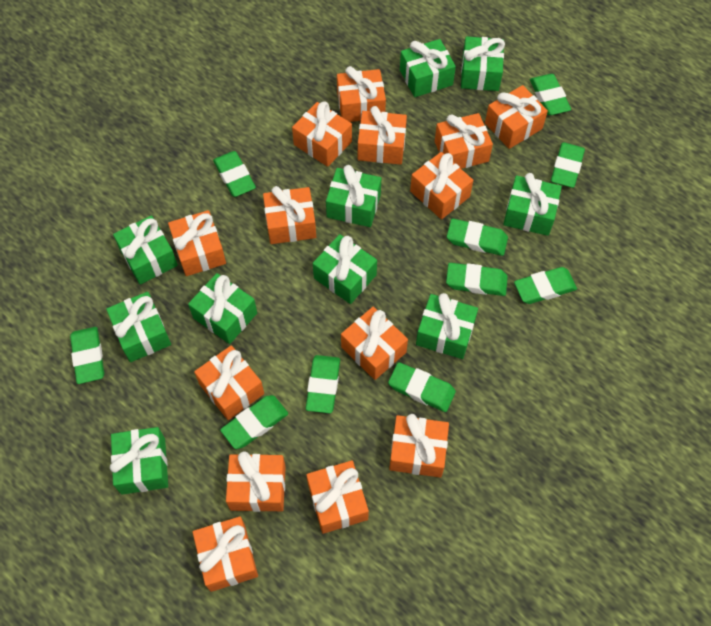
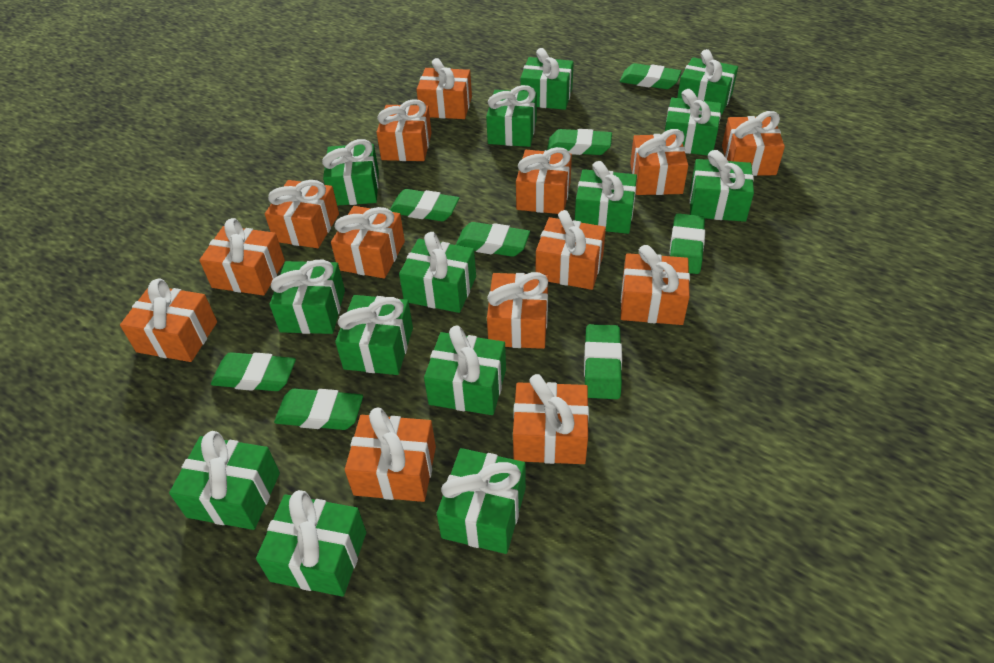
green eraser: [70,327,104,384] [213,151,256,197] [220,395,288,449] [306,355,340,413] [388,362,456,412] [446,263,508,296] [447,218,508,256] [514,267,577,304] [530,74,571,115] [551,142,585,188] = 10 -> [211,352,296,391] [274,389,363,430] [390,189,459,221] [456,222,530,257] [547,129,612,155] [584,324,622,399] [620,63,681,89] [669,213,705,274] = 8
green gift: [106,292,171,362] [110,427,168,495] [113,215,178,284] [188,273,257,344] [313,234,377,304] [326,165,381,227] [400,39,456,97] [416,293,478,359] [461,36,505,91] [503,173,562,236] = 10 -> [169,431,280,530] [256,490,366,597] [270,260,345,334] [322,139,379,206] [335,295,413,375] [399,232,476,313] [424,325,506,415] [437,448,526,554] [486,85,537,147] [520,48,574,110] [575,161,637,234] [665,89,722,156] [677,49,738,115] [690,150,754,222] = 14

